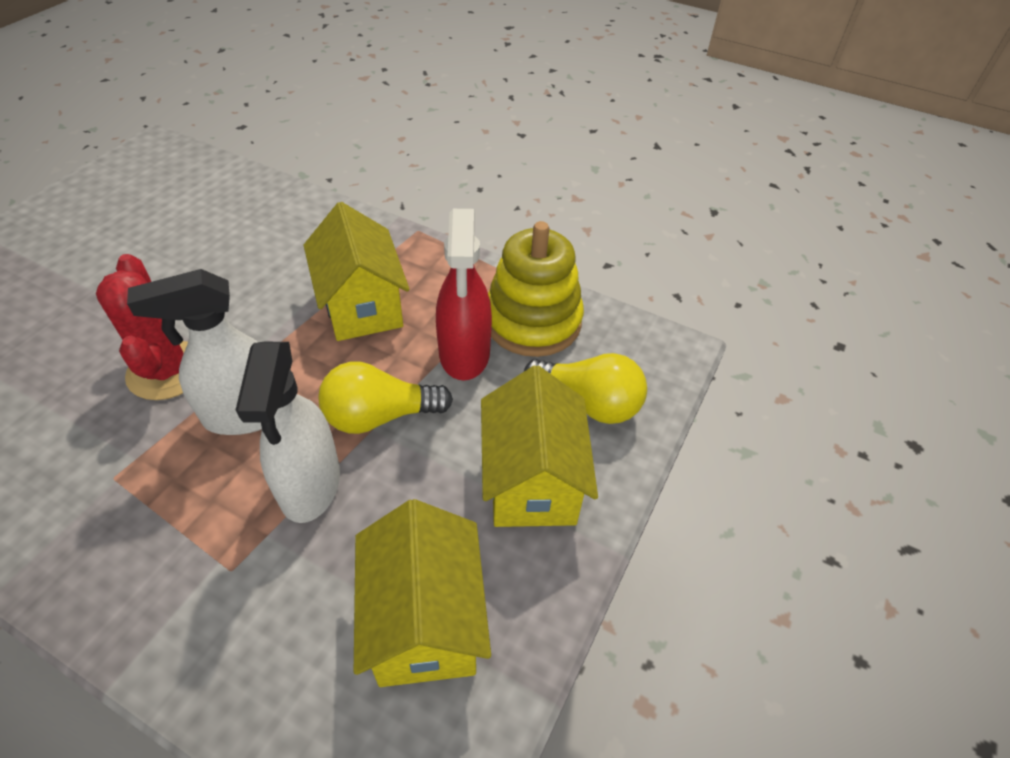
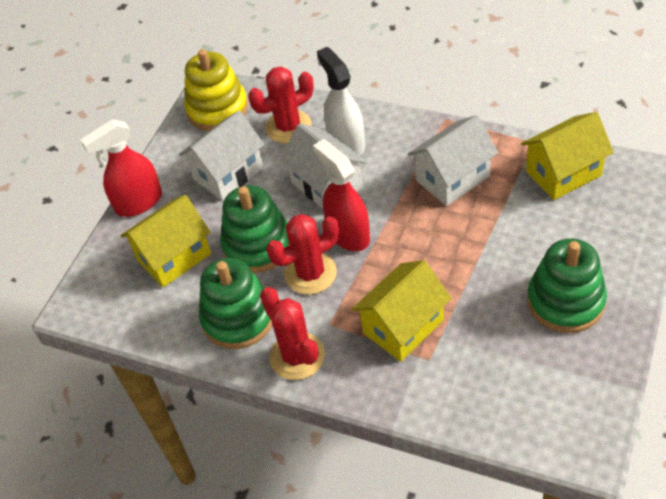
green stacking toy: none = 0 -> [199,258,272,349] [220,185,290,273] [527,239,607,333] = 3
red cactus: [96,254,188,400] = 1 -> [248,66,314,143] [260,287,325,380] [267,214,339,295] = 3
red spray bottle: [436,209,492,381] = 1 -> [80,119,162,217] [313,139,370,251] = 2
white house: none = 0 -> [179,111,265,201] [280,123,367,209] [408,115,498,206] = 3
white spray bottle: [127,269,262,435] [236,342,340,523] = 2 -> [317,47,365,156] = 1
yellow light bulb: [318,362,453,434] [524,353,647,424] = 2 -> none = 0

